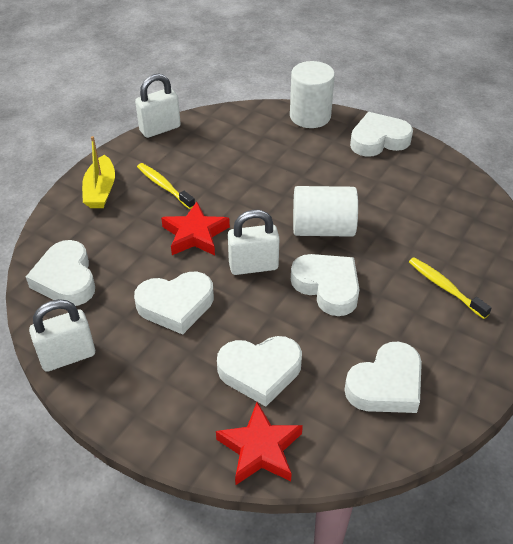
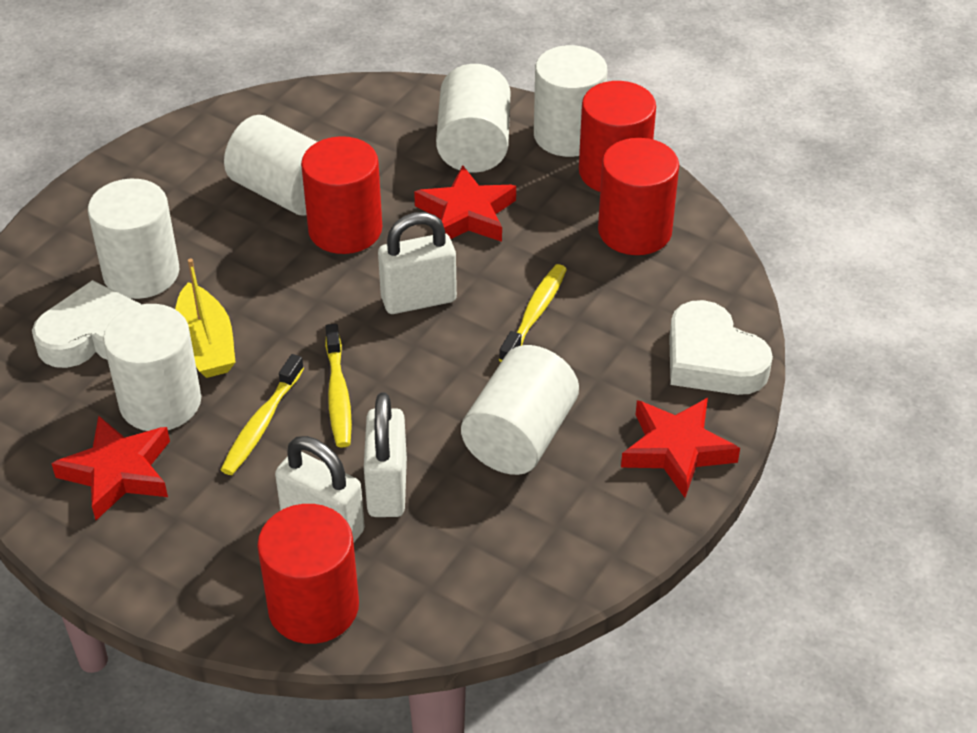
red cylinder: none = 0 -> [257,504,359,644] [301,136,382,254] [579,81,656,192] [598,138,679,255] = 4
red star: [161,202,230,255] [216,402,303,485] = 2 -> [51,416,170,520] [414,165,516,242] [621,398,740,498] = 3
white cylinder: [290,61,335,128] [293,186,358,237] = 2 -> [88,179,179,299] [103,304,201,431] [224,115,317,216] [436,64,510,173] [461,345,579,475] [534,45,607,157] = 6
white heart: [26,240,95,306] [134,272,214,335] [217,336,302,407] [291,254,360,316] [344,342,422,413] [350,112,413,157] = 6 -> [32,280,142,368] [669,300,773,395] = 2
yellow toothbrush: [137,163,195,209] [409,257,492,319] = 2 -> [221,354,304,475] [325,324,352,448] [499,264,567,362] = 3

